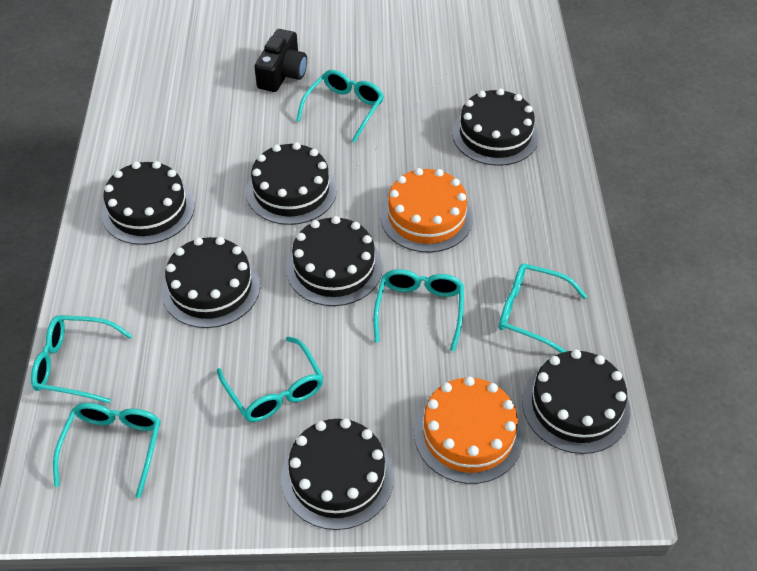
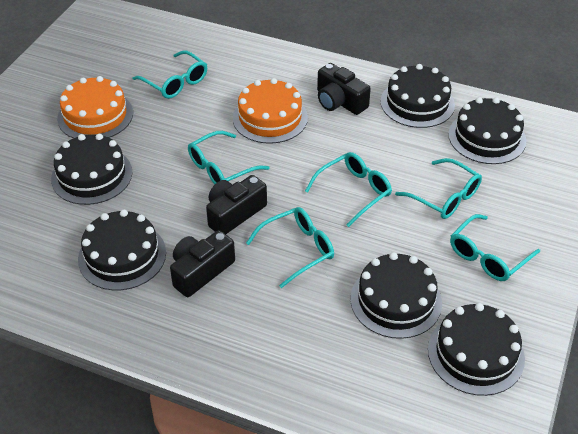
black cake: [101,161,195,245] [161,237,260,328] [246,142,337,225] [281,418,394,530] [286,216,383,306] [452,88,539,166] [522,349,630,454] = 7 -> [51,134,132,205] [78,210,166,290] [351,252,442,339] [381,64,455,128] [428,303,525,396] [448,97,526,164] = 6
black camera: [254,29,307,92] = 1 -> [170,230,235,297] [206,175,267,234] [317,63,371,115] = 3

